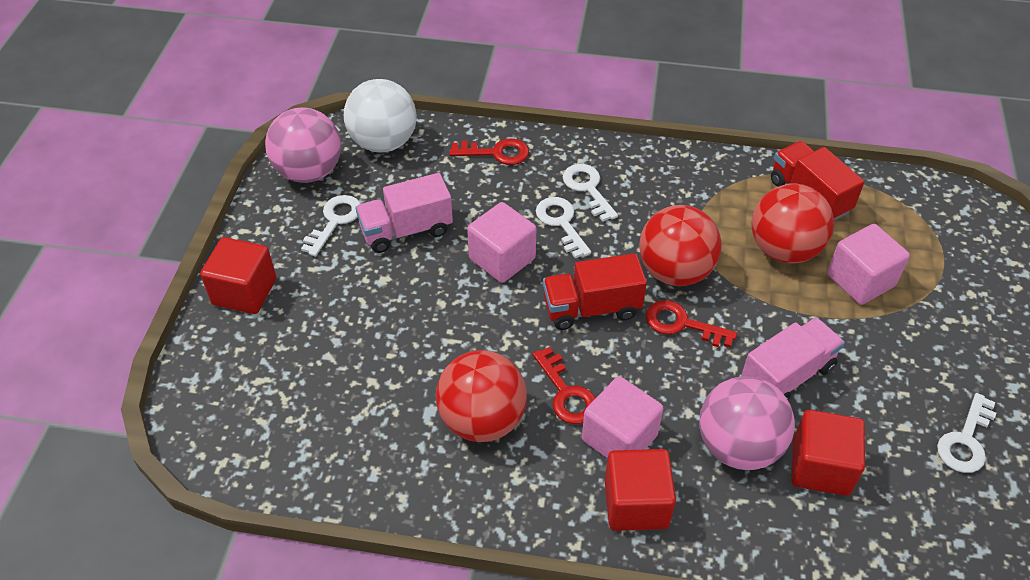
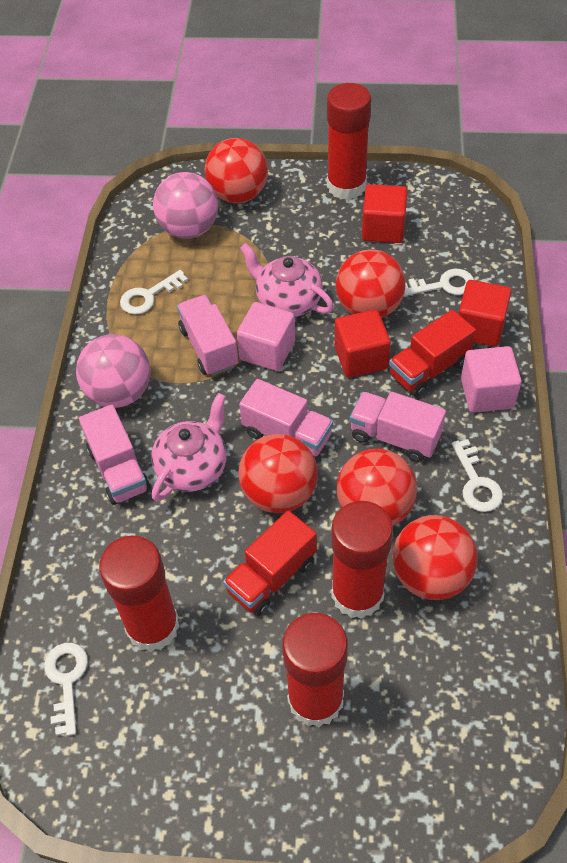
pink cube: [467,202,536,283] [582,376,663,459] [827,224,910,305] = 3 -> [237,302,295,371] [461,346,522,413] = 2
pink teapot: none = 0 -> [151,393,227,502] [240,243,334,317] = 2
pink truck: [356,173,453,253] [741,317,845,400] = 2 -> [79,404,150,505] [177,295,238,376] [239,379,333,458] [350,392,446,462] = 4
red ball: [436,350,527,442] [639,205,722,286] [752,184,834,264] = 3 -> [204,138,268,203] [238,434,318,513] [336,249,406,318] [336,448,417,526] [392,515,478,600] = 5
red glue stick: none = 0 -> [99,535,180,652] [282,613,348,727] [327,83,371,200] [331,501,393,619] = 4
red key: [450,138,529,165] [532,347,596,424] [646,300,737,348] = 3 -> none = 0
white ball: [344,79,417,153] = 1 -> none = 0

